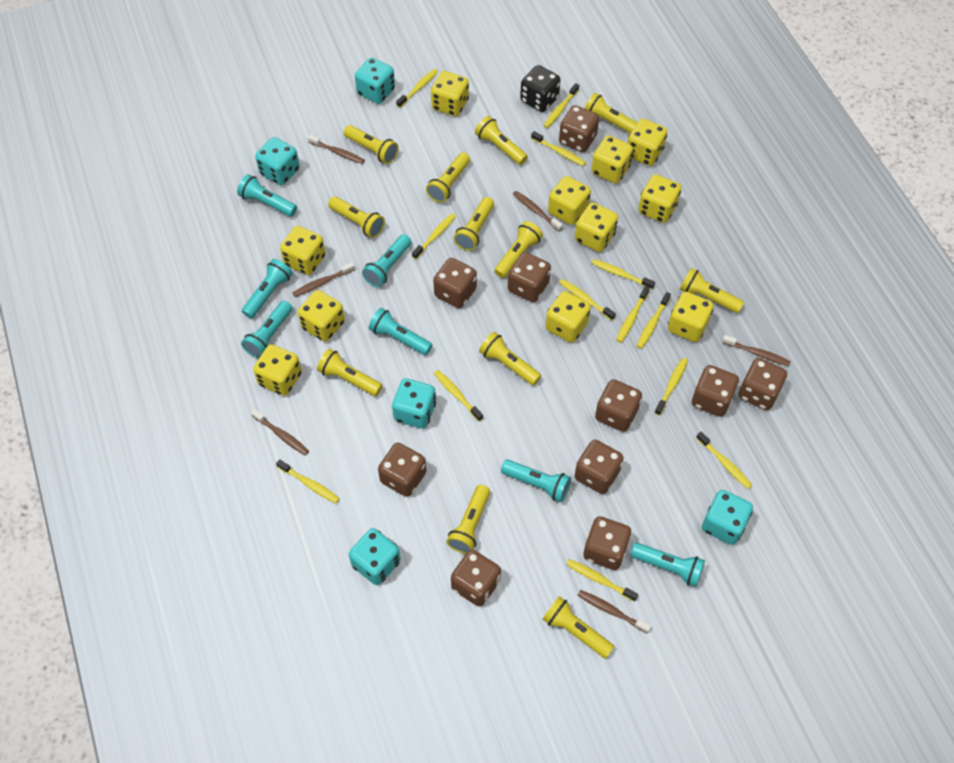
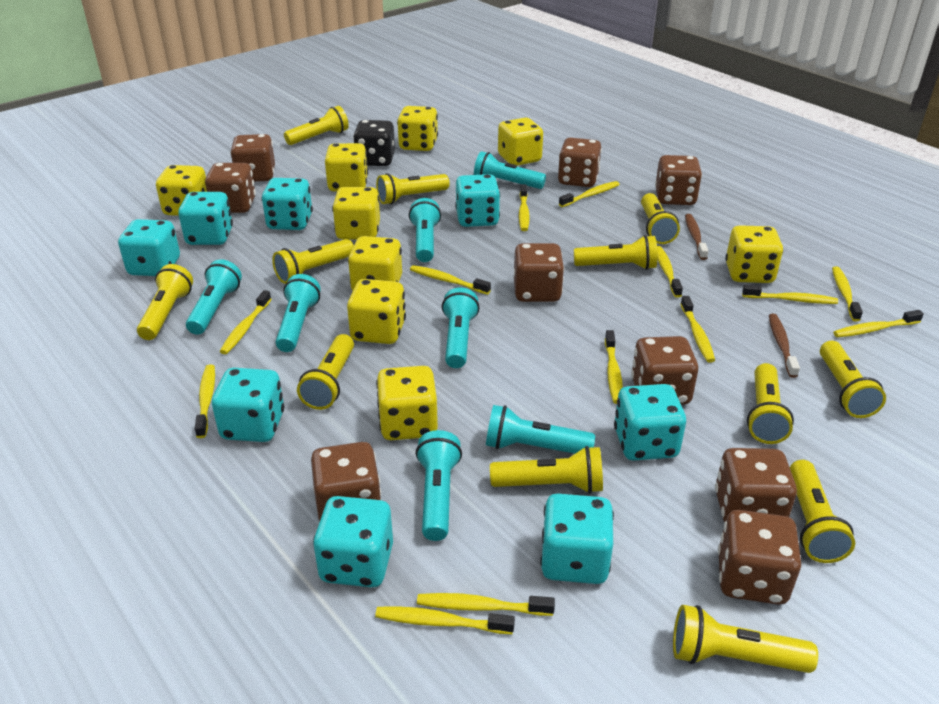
brown dice: [378,443,427,497] [433,258,477,308] [451,550,501,607] [508,252,551,302] [559,105,599,152] [575,440,623,494] [583,516,631,570] [595,379,642,432] [692,365,739,417] [738,358,787,410] = 10 -> [205,163,256,213] [230,134,275,182] [311,442,381,521] [514,243,564,302] [558,138,602,187] [631,336,698,405] [655,155,702,205] [715,448,797,523] [718,510,801,605] = 9
brown toothbrush: [251,409,309,455] [293,262,355,297] [308,135,365,164] [513,191,563,231] [578,590,651,633] [722,335,791,366] = 6 -> [685,214,708,260] [769,314,800,378] = 2
turquoise dice: [255,137,300,185] [349,528,401,585] [355,57,395,104] [392,378,436,429] [702,490,753,545] = 5 -> [118,219,180,276] [178,192,233,245] [212,368,284,442] [262,178,313,230] [313,496,393,587] [455,174,500,227] [540,493,614,584] [614,384,686,461] = 8
yellow dice: [253,344,302,396] [280,226,326,275] [298,290,345,342] [431,71,469,116] [546,291,591,343] [548,176,591,225] [575,203,618,252] [591,136,633,183] [628,119,667,166] [638,174,681,223] [668,292,714,342] = 11 -> [156,165,207,216] [325,143,368,192] [332,187,380,240] [347,279,406,344] [348,236,402,291] [376,366,438,440] [397,106,438,151] [498,118,543,166] [725,225,783,283] = 9

